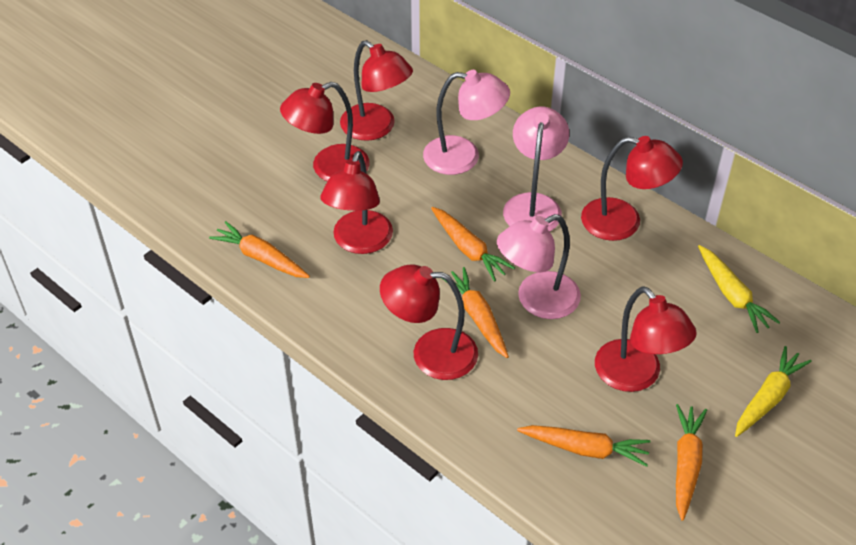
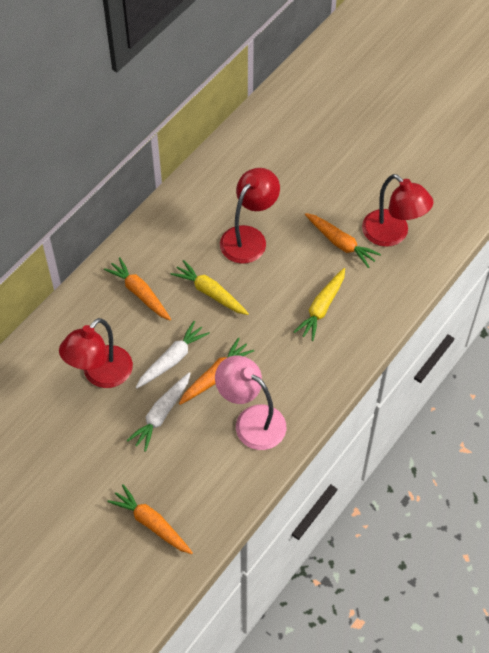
orange carrot: [209,221,310,278] [431,207,515,281] [443,267,509,358] [517,425,651,467] [676,404,707,521] = 5 -> [104,257,171,320] [108,484,193,554] [179,337,254,405] [305,213,381,268] = 4
pink lamp: [423,70,510,175] [497,214,581,319] [503,107,569,232] = 3 -> [215,356,286,450] = 1
red lamp: [280,82,370,181] [320,151,393,254] [340,40,413,141] [380,264,478,380] [581,136,683,241] [595,286,697,392] = 6 -> [59,318,133,388] [220,168,280,264] [362,174,433,247] = 3
white carrot: none = 0 -> [127,372,191,452] [136,321,210,388] = 2

